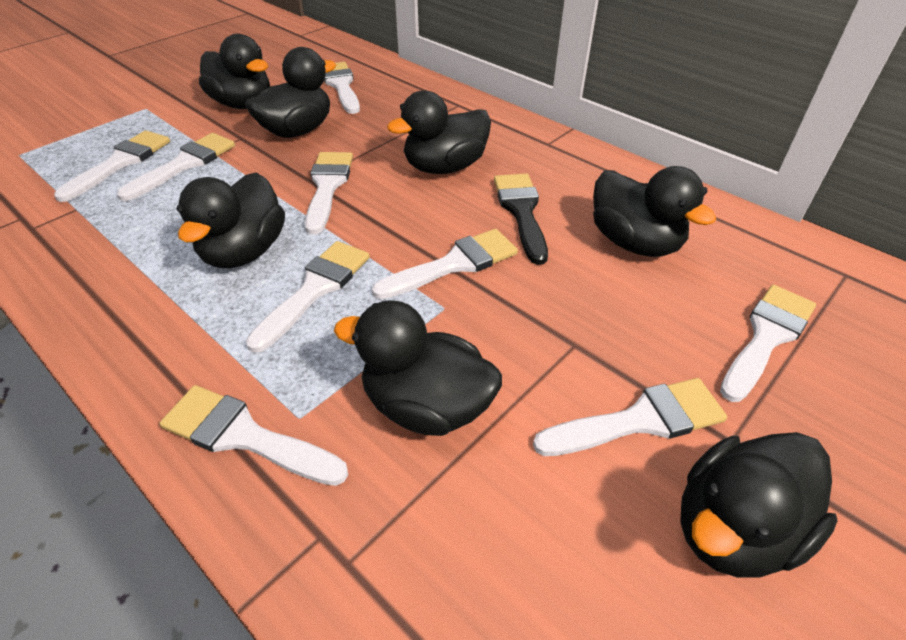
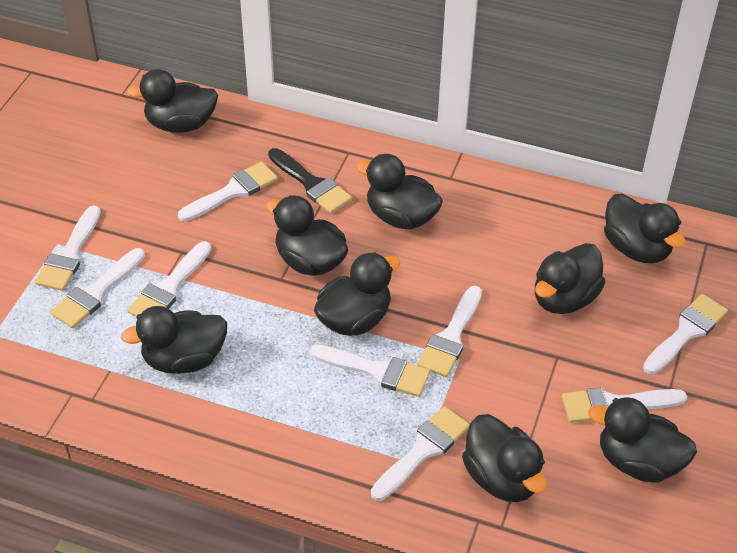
black duck: [177,172,285,268] [199,34,270,109] [245,47,336,138] [334,300,502,436] [387,90,491,174] [593,166,716,257] [680,432,838,578] = 7 -> [121,306,227,374] [126,69,218,133] [266,195,348,276] [314,252,400,336] [356,154,443,229] [462,414,547,502] [535,243,606,314] [588,397,697,483] [604,194,685,263] = 9

